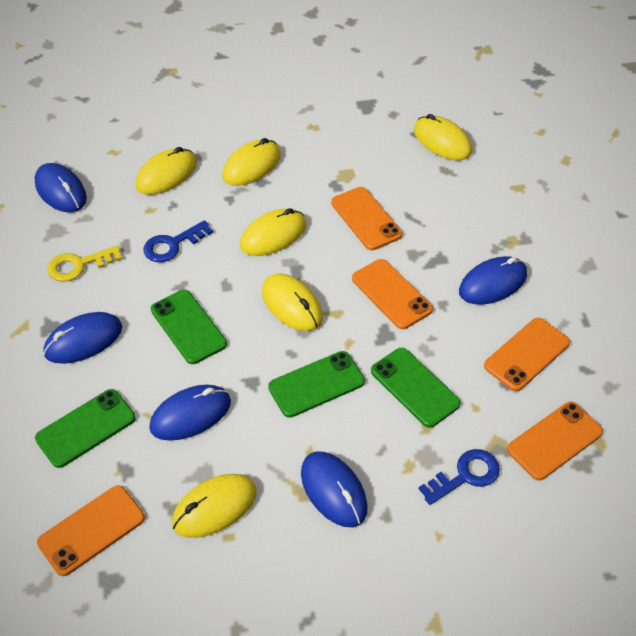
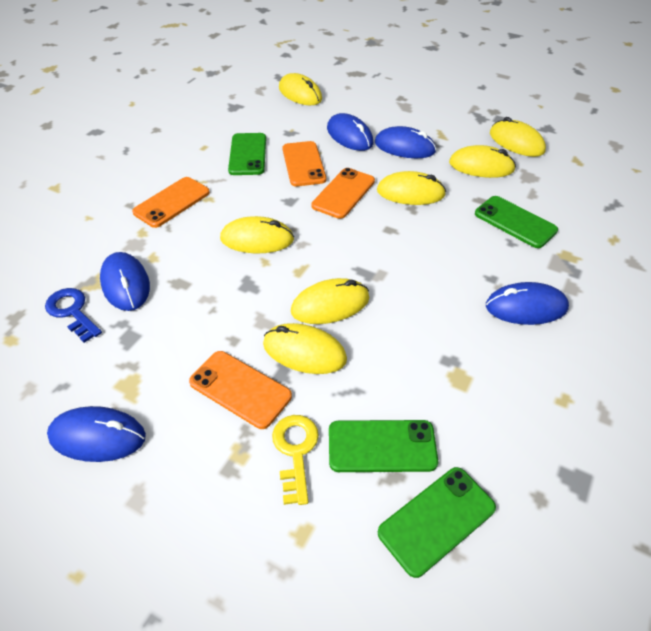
blue key: [143,220,213,262] [419,449,500,505] = 2 -> [45,288,102,343] = 1
orange phone: [37,485,145,576] [331,187,402,250] [352,259,433,329] [484,318,570,391] [507,402,603,480] = 5 -> [132,177,210,228] [189,351,292,429] [282,141,326,186] [311,168,375,219] = 4
yellow mouse: [135,147,197,195] [172,474,257,538] [222,138,281,186] [240,208,306,256] [262,274,323,331] [414,114,472,161] = 6 -> [220,216,294,253] [263,323,347,374] [279,73,322,105] [291,278,370,324] [377,171,446,205] [449,145,516,178] [490,117,546,157] = 7

